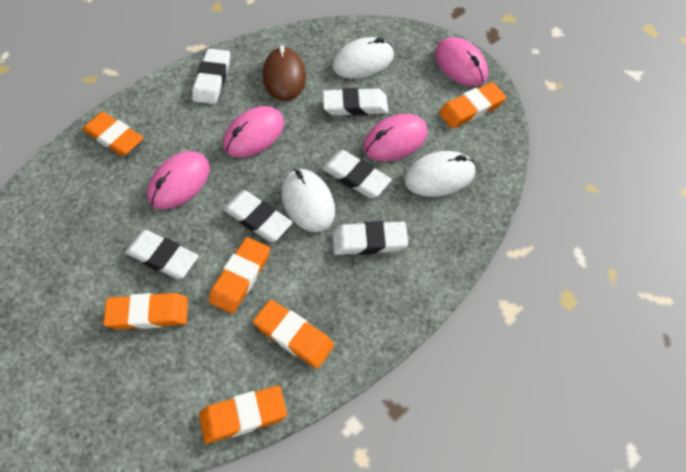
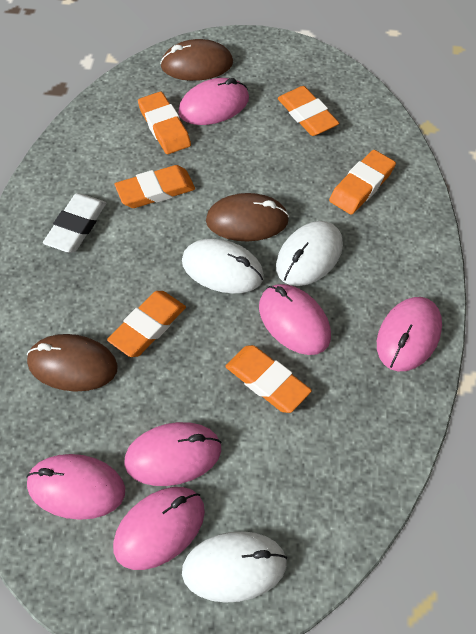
brown mouse: [263,45,306,101] = 1 -> [27,334,118,392] [160,39,233,81] [206,193,289,241] = 3
pink mouse: [147,151,210,209] [223,106,284,158] [363,114,427,161] [435,37,488,86] = 4 -> [27,454,125,520] [113,487,205,570] [124,422,222,486] [178,78,249,125] [259,284,331,355] [377,297,442,371] = 6
white eraser: [125,230,198,279] [192,48,230,104] [223,190,293,242] [322,150,392,198] [323,88,388,116] [332,221,408,255] = 6 -> [43,193,106,253] = 1

